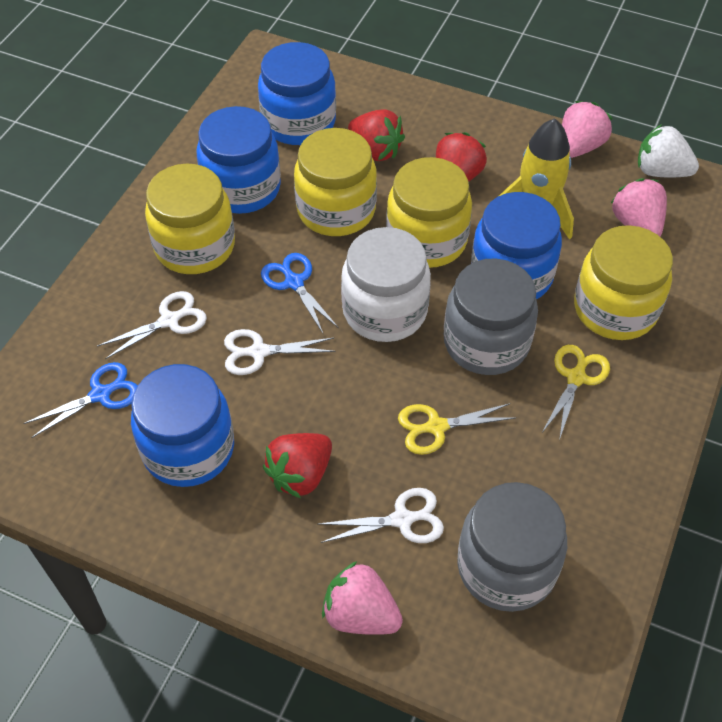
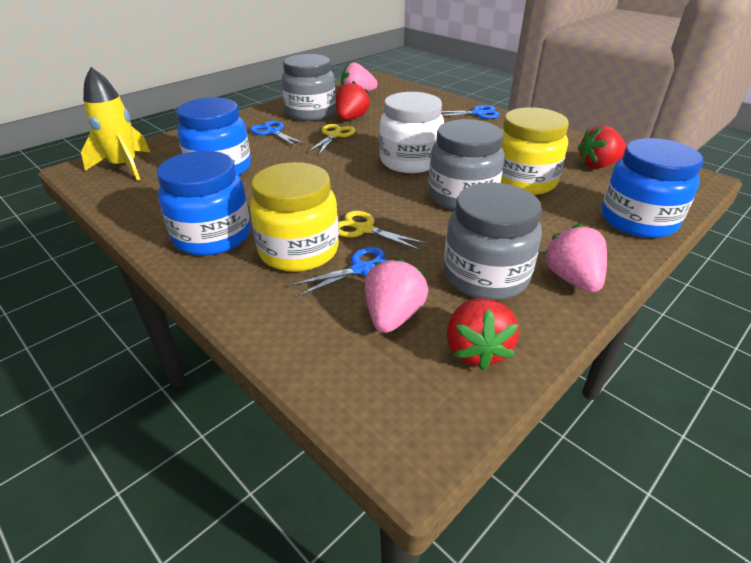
blue jar: [131,364,234,487] [197,106,281,214] [258,42,336,145] [471,192,562,299] = 4 -> [157,151,251,256] [177,97,251,176] [601,138,703,238] = 3
blue scissors: [23,362,138,438] [261,253,339,335] = 2 -> [250,121,306,147] [289,247,390,297] [441,105,500,119] = 3
grey jar: [444,259,538,375] [457,482,567,612] = 2 -> [282,54,336,121] [429,119,505,210] [444,182,542,300] = 3
white scissors: [97,291,207,359] [224,329,336,375] [318,488,444,543] = 3 -> none = 0
white strawberry: [638,124,699,178] = 1 -> none = 0
yellow jar: [145,163,235,274] [294,128,377,236] [386,157,472,268] [574,225,673,340] = 4 -> [250,162,339,272] [501,107,569,195] = 2

